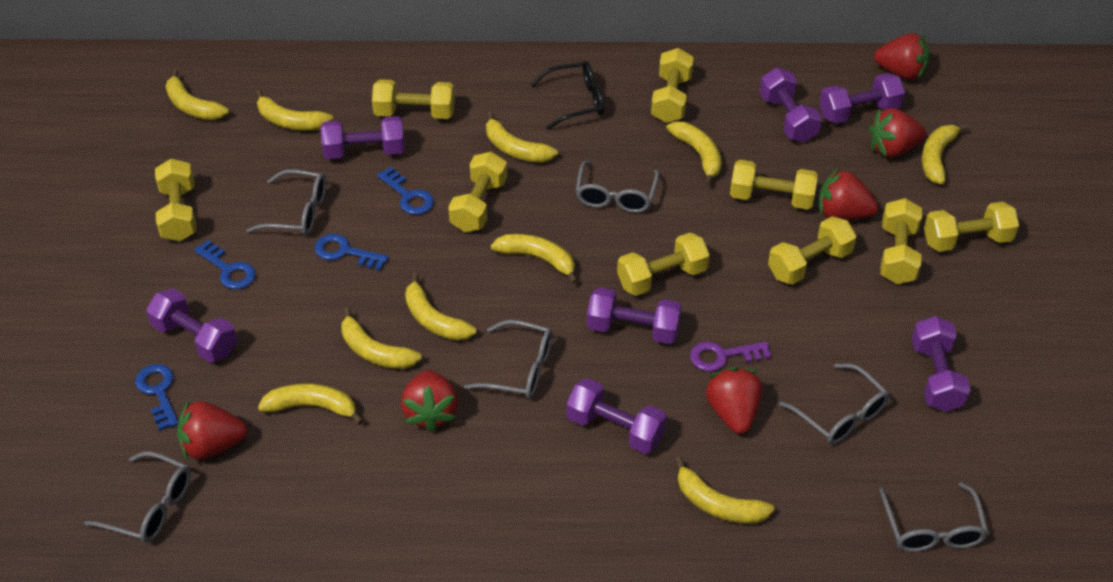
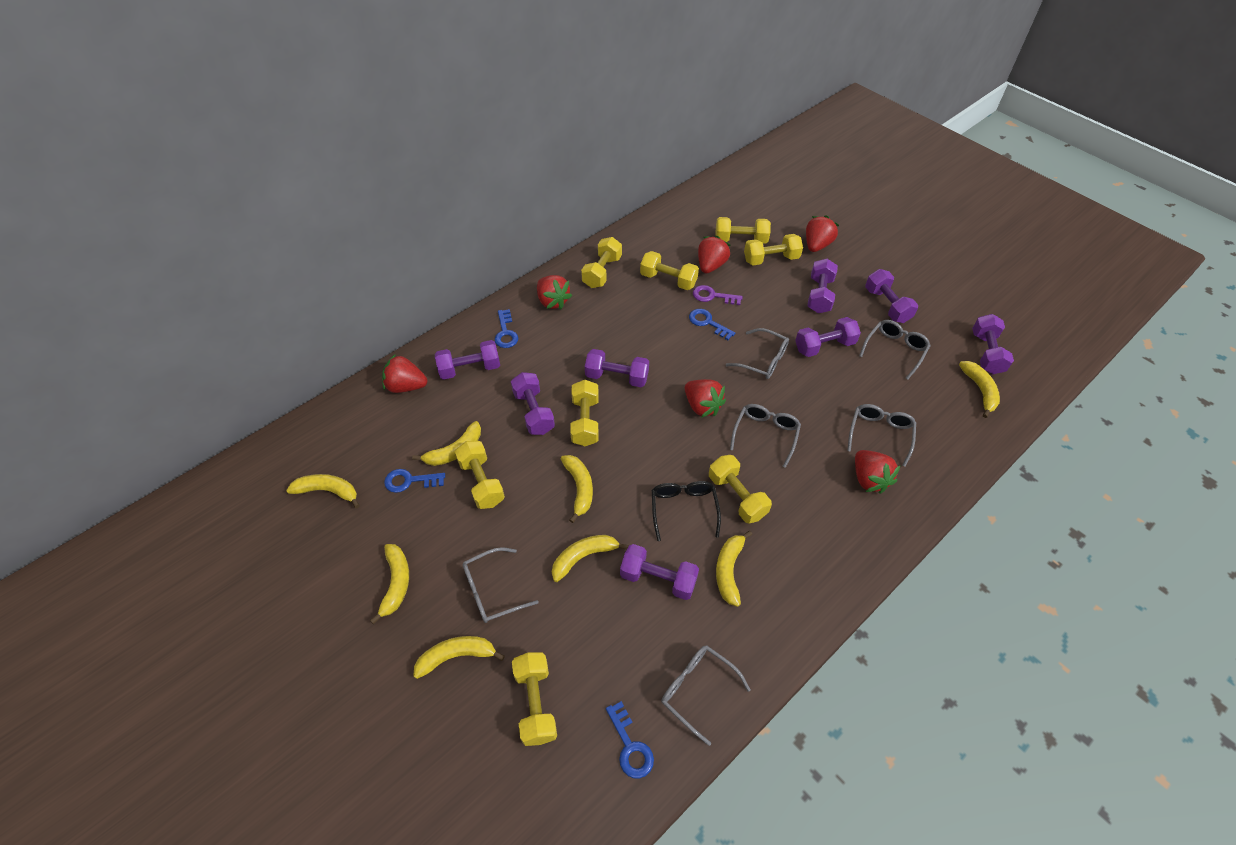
purple dumbbell: [146,288,237,363] [321,116,405,159] [566,378,667,454] [587,287,682,344] [760,68,822,142] [819,73,905,123] [912,316,971,412] = 7 -> [435,340,500,380] [511,372,555,435] [585,349,649,387] [620,544,699,600] [795,317,861,357] [808,259,838,313] [865,269,918,323] [972,314,1014,374] = 8
yellow banana: [166,70,229,120] [256,90,333,131] [258,383,364,425] [341,307,422,369] [405,273,476,341] [486,112,558,163] [491,234,578,284] [666,121,722,186] [675,457,775,524] [922,123,969,185] = 10 -> [286,474,360,508] [370,544,409,624] [412,421,481,466] [413,636,505,679] [552,535,629,582] [561,455,593,523] [716,531,752,607] [959,361,1000,418] = 8
yellow dumbbell: [155,158,196,242] [372,79,455,119] [448,152,507,232] [617,232,710,296] [651,48,694,123] [730,160,818,210] [768,216,857,285] [880,198,922,284] [924,202,1019,252] = 9 -> [455,441,505,509] [512,653,557,746] [570,380,599,446] [581,237,622,288] [640,251,699,290] [709,455,772,524] [715,217,771,244] [744,234,803,265] = 8

